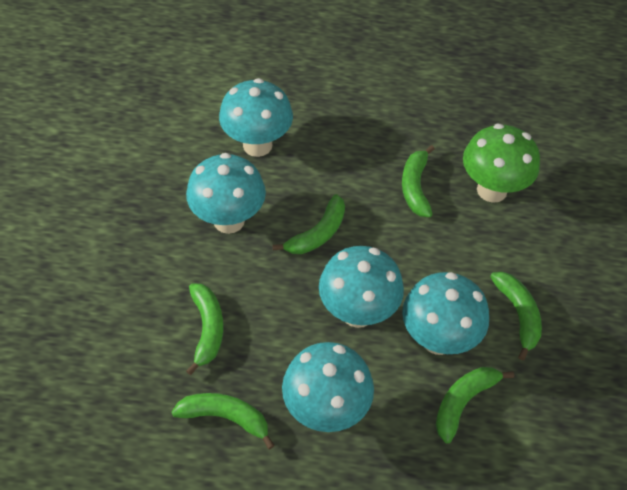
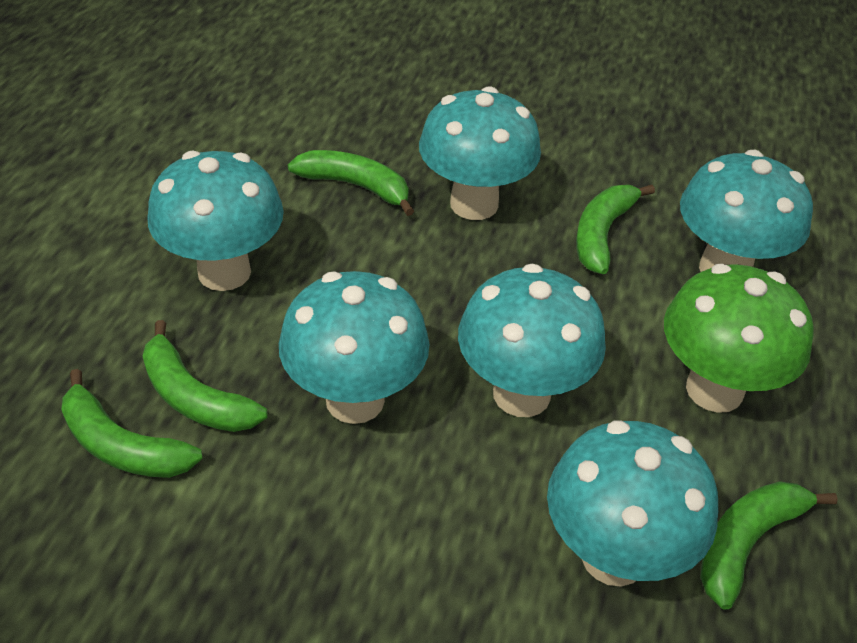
green banana: [171,393,275,449] [186,284,223,375] [272,194,345,254] [402,145,434,217] [436,367,514,443] [490,272,542,361] = 6 -> [61,369,203,478] [143,320,267,432] [288,150,414,216] [576,185,655,274] [700,481,838,610] = 5
turquoise mushroom: [186,153,266,234] [219,78,293,157] [282,342,374,432] [319,246,404,328] [402,272,489,355] = 5 -> [147,151,284,291] [279,271,429,424] [419,86,541,220] [458,264,606,417] [547,421,718,586] [680,150,813,272] = 6

